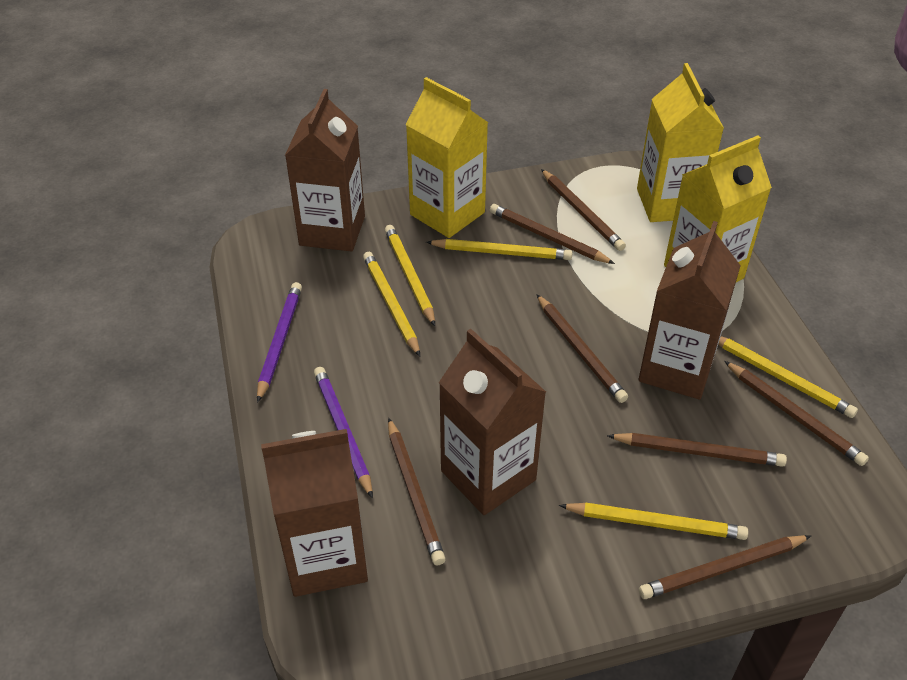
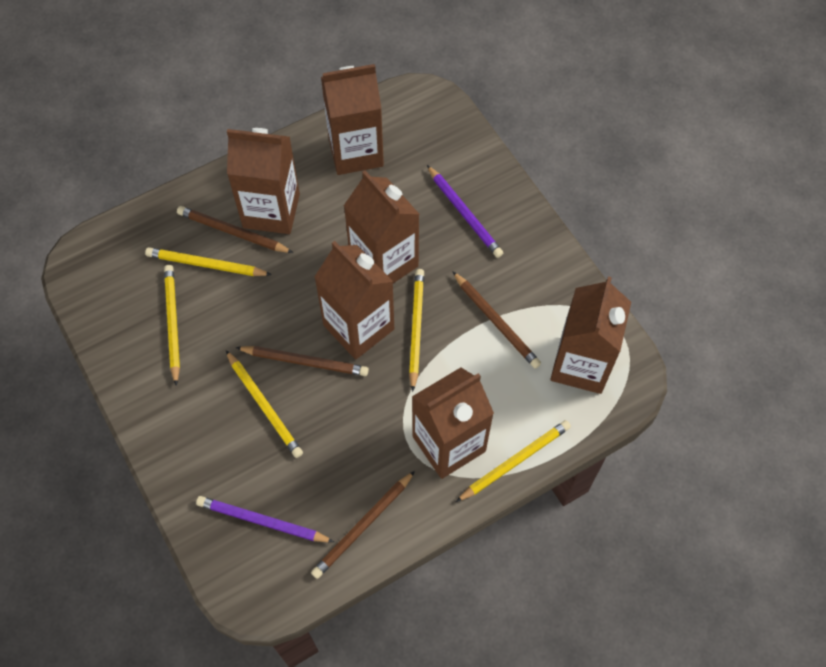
brown carton: [261,429,368,597] [285,89,365,251] [439,329,546,515] [638,221,741,400] = 4 -> [227,128,300,234] [314,241,394,359] [321,64,384,175] [344,170,419,283] [412,367,494,479] [550,276,631,394] = 6
brown pencil: [388,418,446,565] [490,204,615,264] [537,295,628,403] [541,169,626,251] [607,433,787,467] [639,535,811,599] [724,361,869,466] = 7 -> [177,206,293,253] [236,346,369,376] [311,471,415,579] [452,271,541,368] = 4
yellow carton: [406,77,488,238] [637,63,724,222] [664,135,772,282] = 3 -> none = 0

